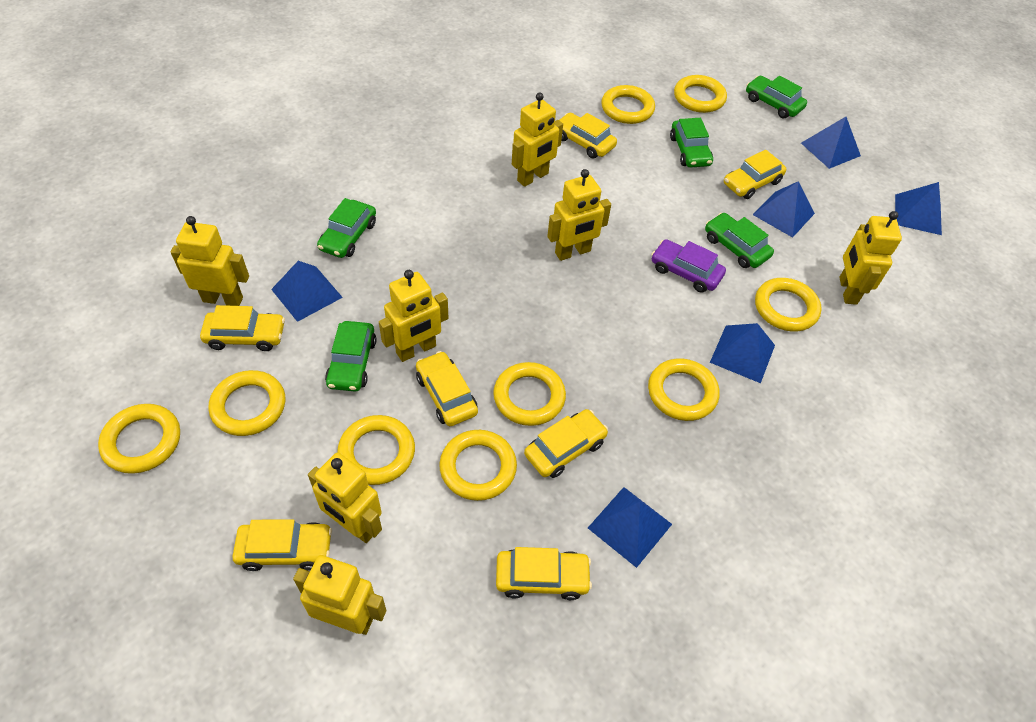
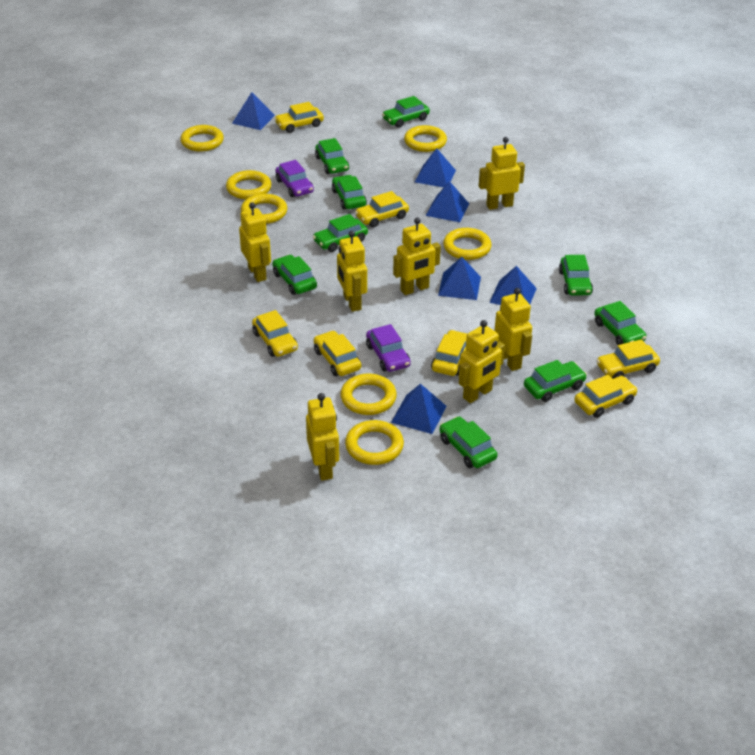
green car: [317,198,376,258] [325,321,377,392] [670,118,713,168] [705,213,774,268] [746,76,807,118] = 5 -> [273,255,317,295] [313,214,368,252] [315,138,349,174] [332,175,367,209] [382,96,430,128] [440,416,497,468] [524,360,587,402] [559,255,593,296] [594,301,646,345] = 9
purple car: [651,239,726,293] = 1 -> [276,160,314,197] [366,324,411,372] = 2
yellow ring: [98,404,180,474] [209,370,285,436] [337,415,415,485] [439,430,517,501] [493,362,566,426] [601,85,655,124] [648,358,719,421] [674,75,727,113] [755,278,822,332] = 9 -> [180,125,224,152] [226,170,271,199] [241,194,287,224] [340,374,397,415] [345,420,404,465] [404,125,447,152] [443,228,492,260] = 7

